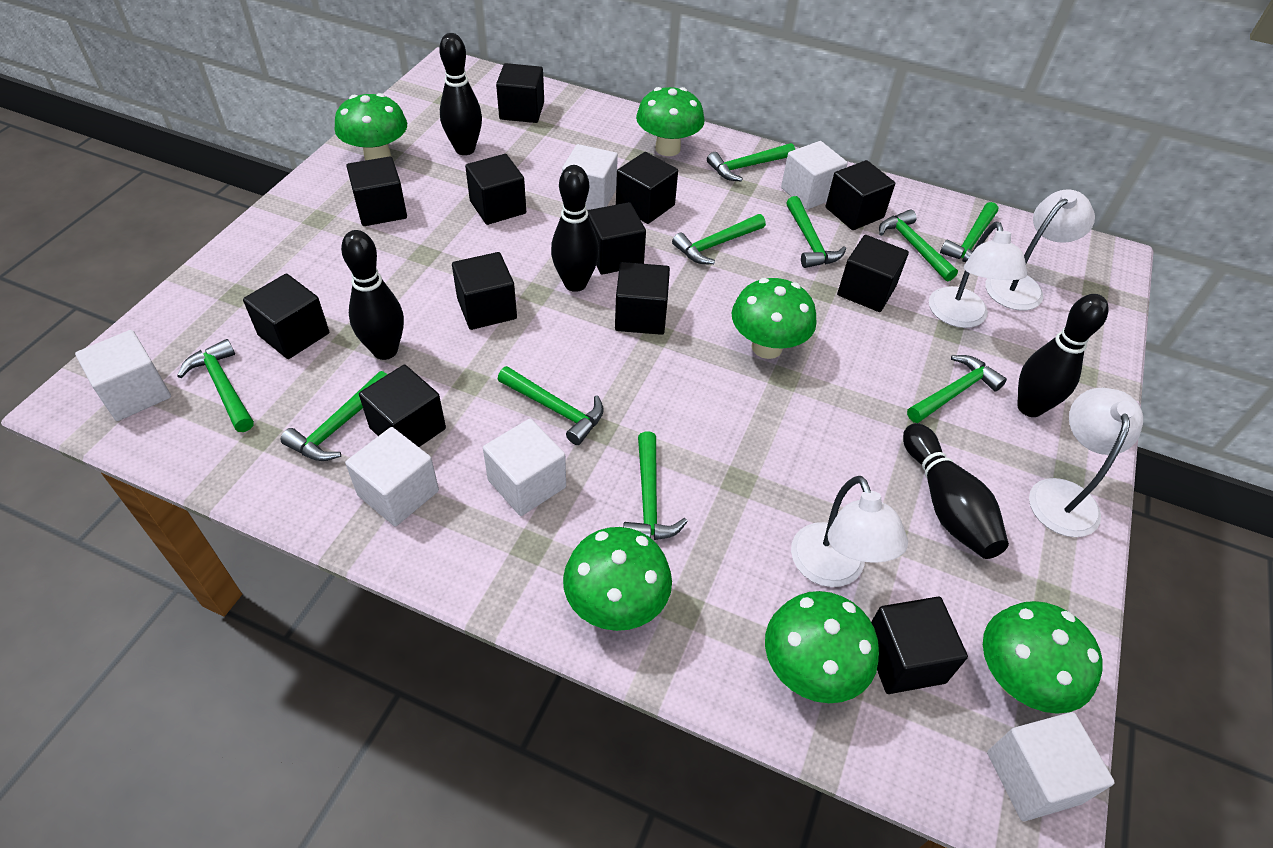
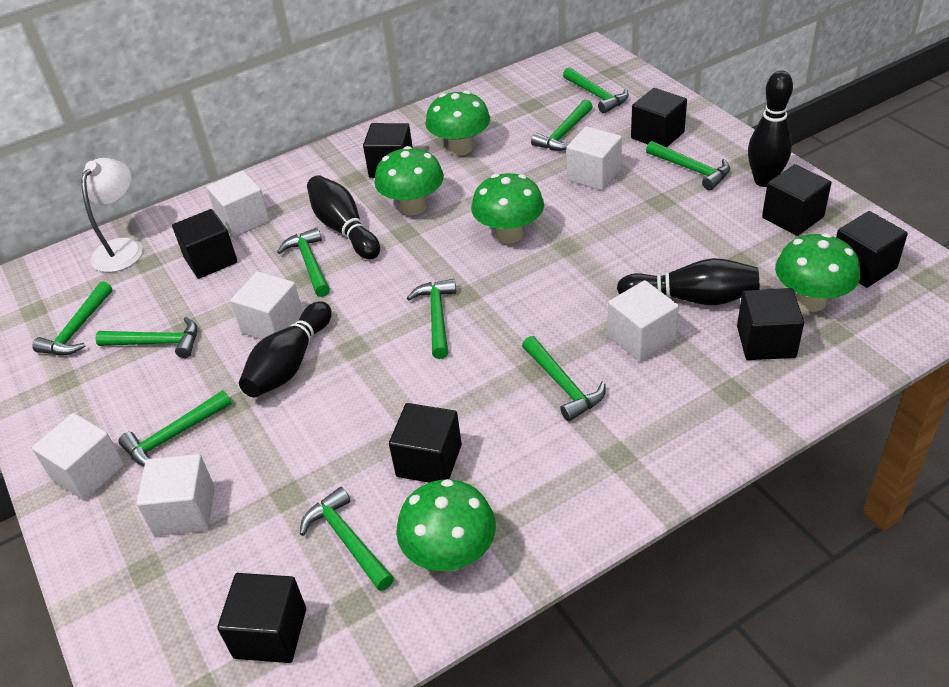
black bowling pin: [341,230,404,360] [439,33,482,155] [551,165,599,292] [903,423,1009,559] [1017,294,1109,417] = 5 -> [239,301,332,397] [307,175,380,259] [617,258,759,305] [748,71,793,187] = 4
black cube: [243,274,329,359] [346,156,407,226] [359,365,446,447] [452,252,517,330] [465,154,526,225] [496,63,544,123] [588,202,646,275] [615,262,670,335] [616,152,678,224] [826,160,895,230] [837,235,909,312] [871,597,968,694] = 12 -> [172,209,237,279] [217,573,306,663] [363,123,413,178] [389,403,462,483] [631,88,687,147] [737,288,804,360] [762,164,831,236] [836,211,908,288] = 8
green mushroom: [335,93,407,160] [563,527,672,631] [636,87,704,156] [732,278,817,359] [765,591,879,703] [983,601,1103,714] = 6 -> [375,146,444,216] [396,479,496,572] [425,91,490,156] [471,173,544,244] [775,233,860,312] = 5
white lamp: [791,476,908,587] [929,222,1027,328] [985,189,1095,310] [1029,388,1143,537] = 4 -> [81,158,143,272] = 1

